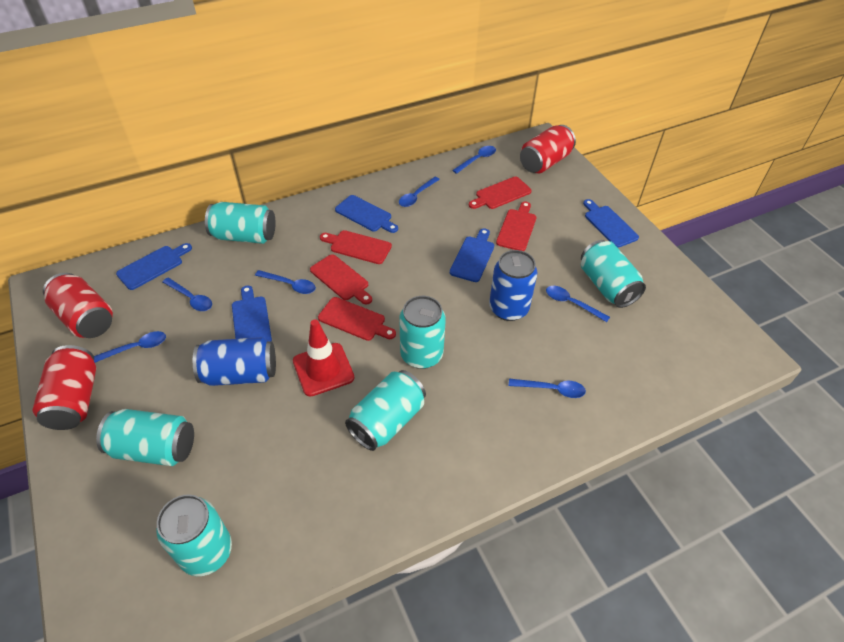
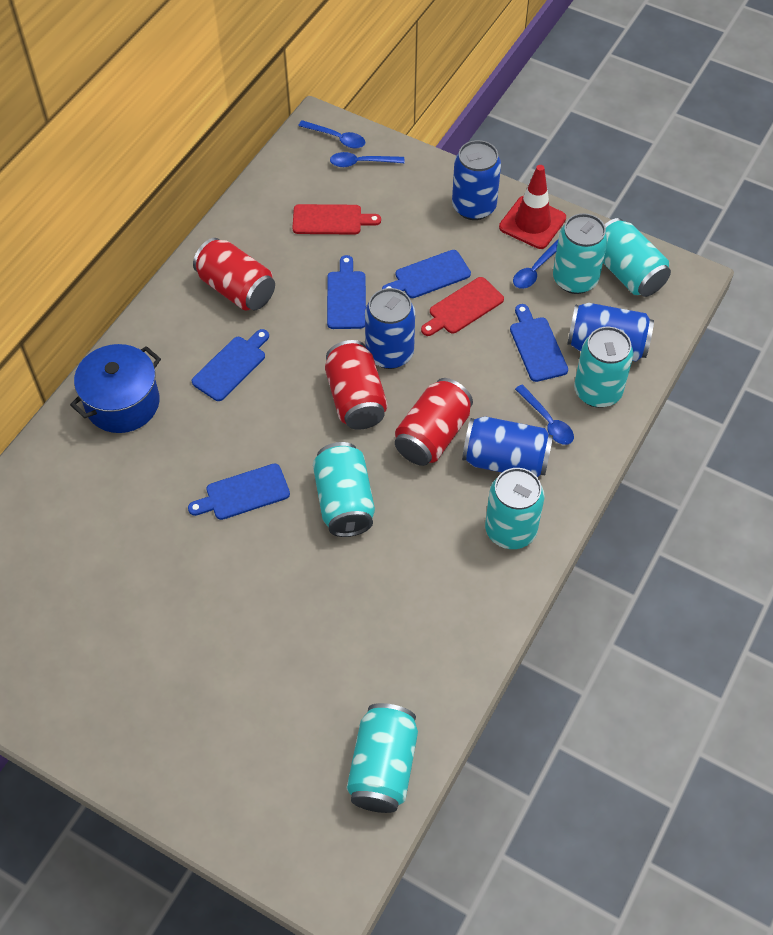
blue can: [193,337,276,386] [489,250,538,321] = 2 -> [365,288,415,369] [452,140,501,220] [462,416,553,477] [567,303,654,361] = 4
blue pot: none = 0 -> [70,344,161,433] = 1
blue spoon: [94,331,166,363] [162,278,212,311] [255,270,316,294] [399,177,440,207] [452,146,496,174] [509,379,586,398] [546,286,610,322] = 7 -> [298,120,365,149] [330,152,404,167] [513,240,558,289] [515,384,574,445] = 4
red cutting board: [310,254,372,304] [318,297,396,341] [320,230,392,264] [469,177,532,209] [496,201,536,251] = 5 -> [293,204,381,235] [421,277,504,336] = 2

